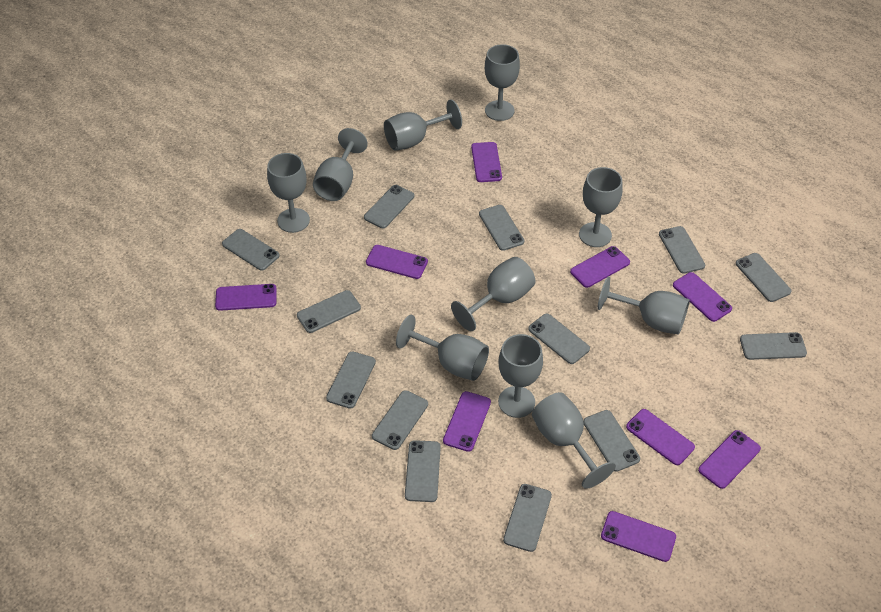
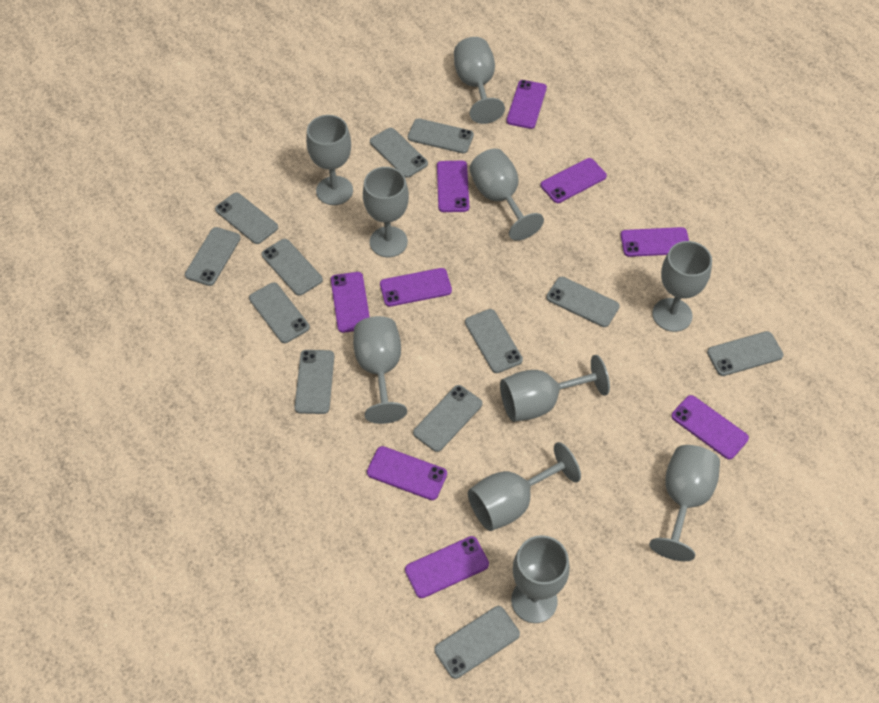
grey phone: [222,229,280,271] [297,290,361,333] [326,352,376,409] [364,185,414,228] [372,390,428,450] [405,440,441,502] [479,205,524,251] [503,484,552,552] [528,314,590,364] [583,410,640,472] [659,226,705,274] [736,253,792,302] [740,332,807,360] = 13 -> [185,227,241,286] [215,193,278,244] [249,282,310,343] [261,239,323,296] [295,350,334,414] [370,128,428,178] [408,118,474,153] [413,385,482,452] [434,606,520,679] [465,309,523,373] [546,277,620,327] [707,331,784,376] = 12

